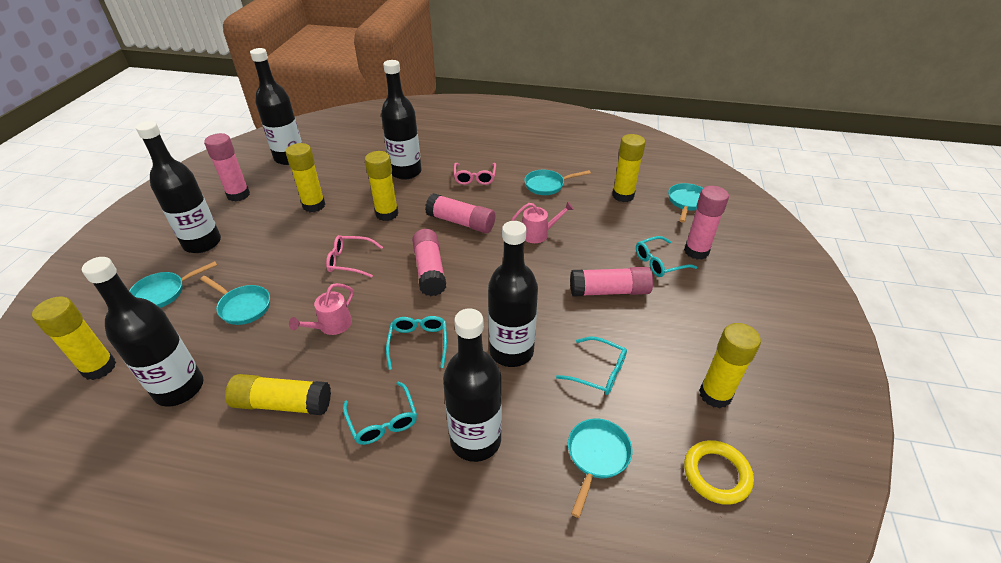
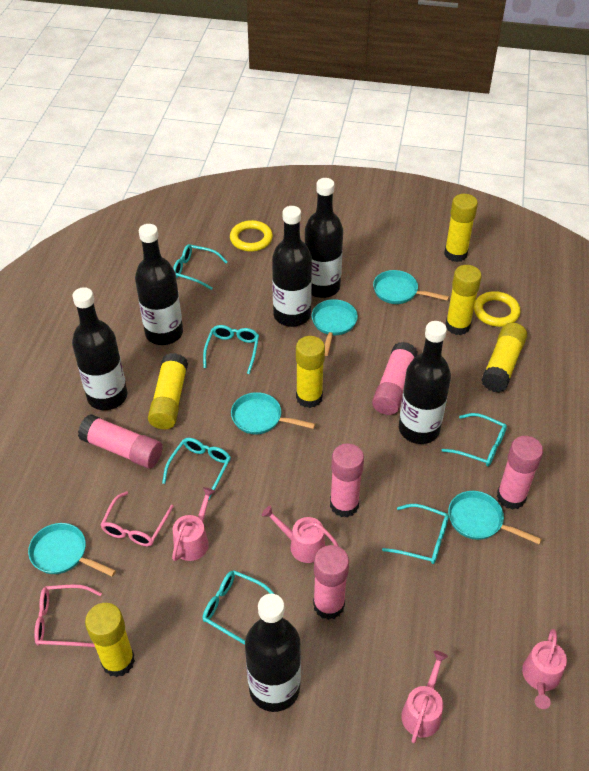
pink watering can: [289,283,354,335] [511,201,574,243] = 2 -> [172,487,216,561] [262,506,339,563] [401,651,448,743] [522,629,567,709] = 4
turquoise glasses: [343,381,417,445] [386,316,447,370] [556,337,627,395] [636,236,697,277] = 4 -> [162,438,231,501] [173,244,227,290] [202,570,274,645] [203,325,259,374] [382,504,449,564] [442,413,507,466] = 6
yellow ring: [684,440,754,505] = 1 -> [230,220,273,252] [474,291,520,327] = 2

